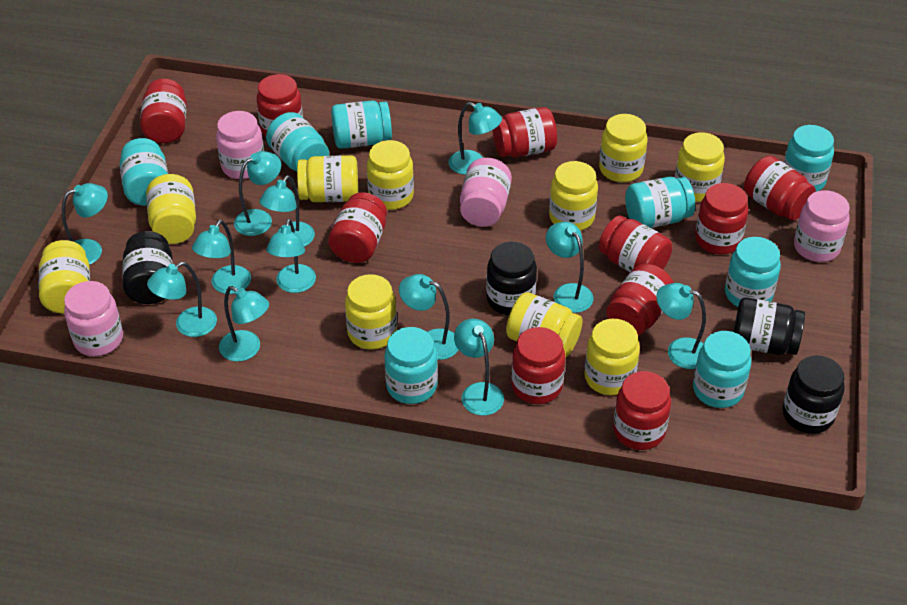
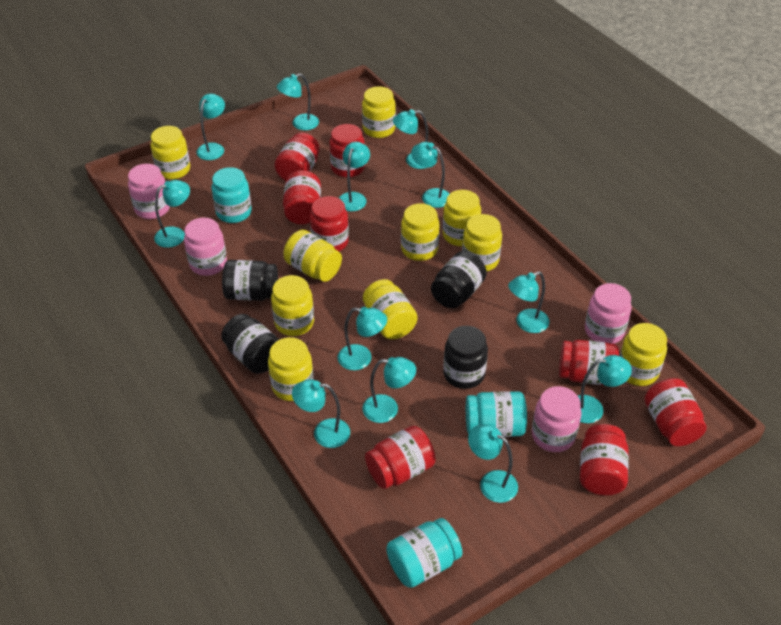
red jar: [140,79,187,143] [257,74,303,137] [328,192,387,263] [493,107,557,157] [512,327,565,404] [599,215,672,272] [606,263,674,336] [613,371,671,450] [695,183,748,254] [744,156,816,221] = 10 -> [274,133,320,181] [283,170,321,224] [310,196,349,251] [330,124,365,177] [365,426,436,489] [559,340,619,385] [580,424,629,496] [645,378,707,446] = 8
turquoise jar: [120,138,168,206] [266,112,329,171] [331,101,392,149] [384,327,438,404] [625,177,695,228] [693,331,751,408] [725,237,781,307] [784,125,834,192] = 8 -> [212,167,252,223] [386,518,462,588] [466,391,527,437] = 3

